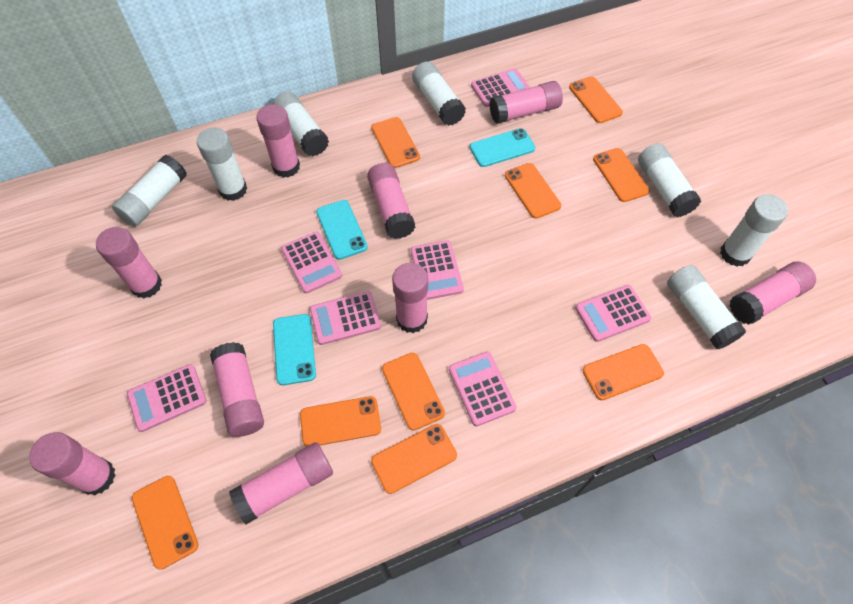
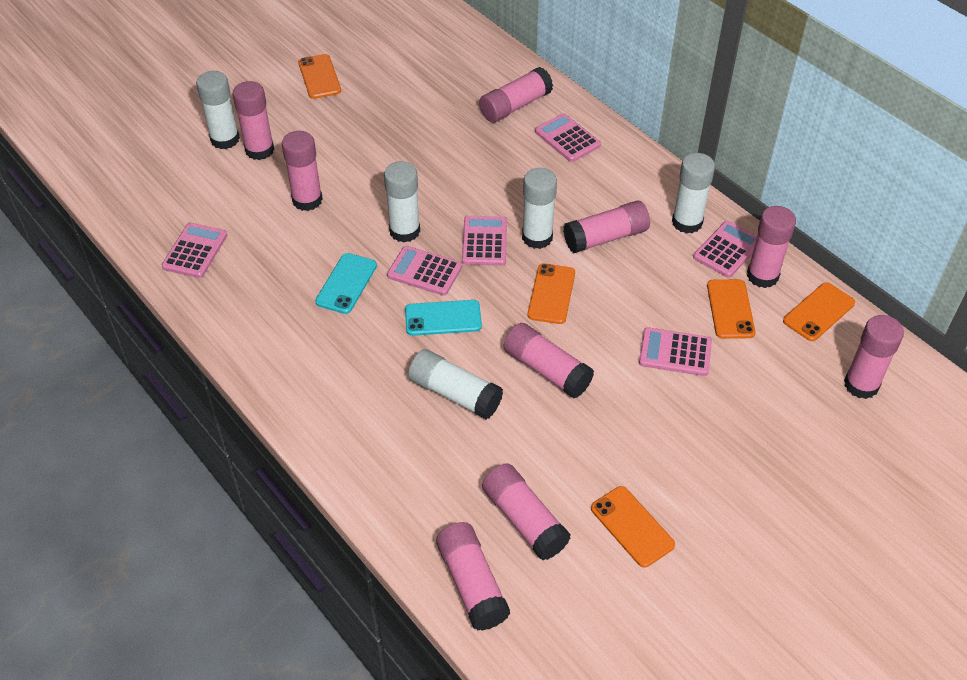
orange phone: [132,476,198,570] [300,396,381,447] [371,117,420,168] [371,424,457,494] [382,353,445,431] [505,163,561,219] [569,76,623,123] [582,344,664,400] [593,148,650,202] = 9 -> [298,54,341,99] [528,263,575,324] [591,486,675,568] [707,279,755,339] [783,282,855,341] = 5
pink calculator: [127,364,206,432] [281,231,342,294] [310,291,381,345] [411,241,464,300] [449,352,517,426] [471,68,530,107] [575,285,651,342] = 7 -> [162,223,227,278] [387,246,462,296] [462,216,507,266] [535,113,601,162] [639,327,712,376] [693,221,757,278] = 6
turquoise phone: [273,314,316,385] [316,200,368,260] [470,128,535,167] = 3 -> [315,253,377,314] [405,300,482,336] = 2
white glue stick: [112,155,187,227] [197,128,247,201] [273,92,329,157] [412,62,466,126] [638,143,701,217] [667,265,746,349] [720,194,788,267] = 7 -> [196,71,240,149] [384,161,420,242] [408,349,503,420] [522,168,557,249] [672,153,715,234] = 5

